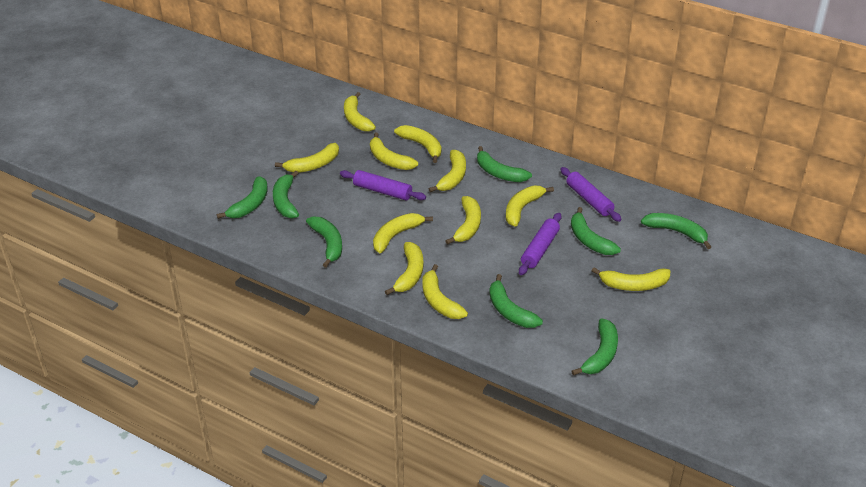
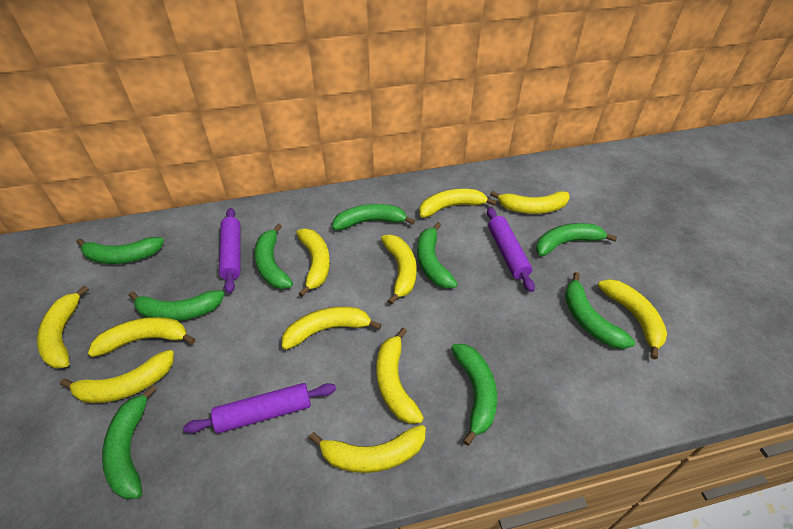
green banana: [217,176,268,219] [273,171,299,219] [306,216,342,268] [477,146,532,182] [489,274,543,328] [571,207,621,255] [571,318,618,376] [641,213,711,249] = 8 -> [76,237,164,264] [102,385,157,499] [129,290,224,321] [254,223,293,289] [332,204,415,230] [417,222,458,289] [451,344,497,446] [536,223,617,256] [565,272,635,349] = 9

